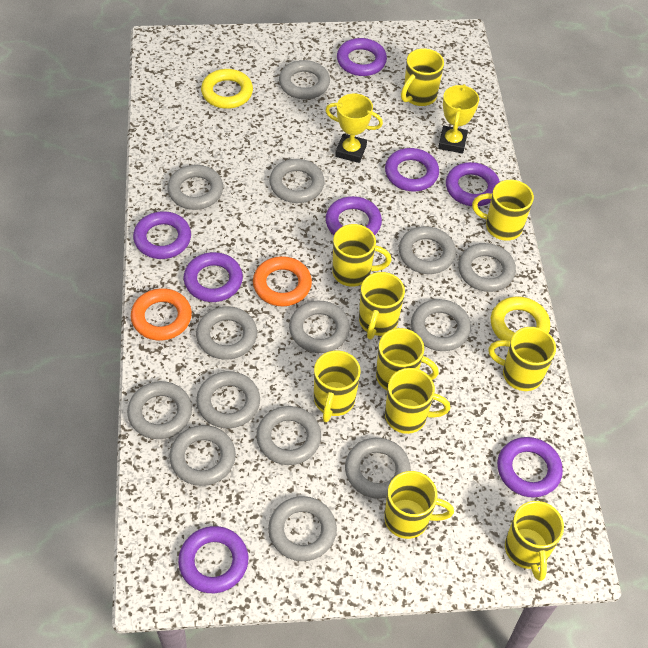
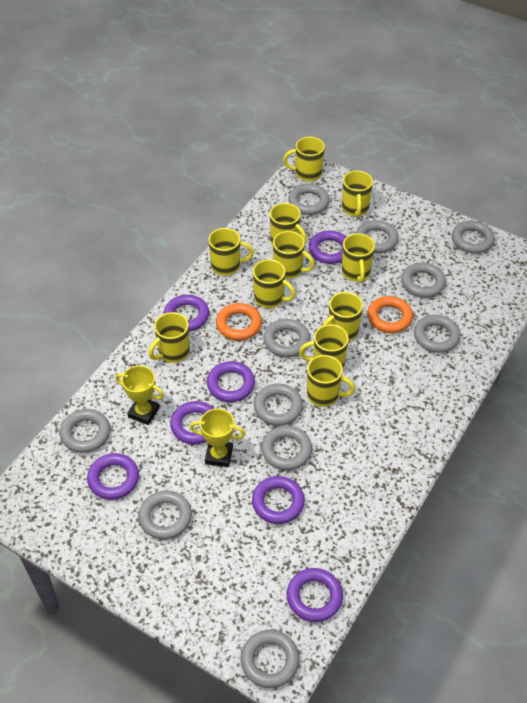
grey ring: [127,381,192,439] [167,165,223,210] [169,425,236,486] [196,306,257,360] [196,371,260,428] [256,406,321,465] [268,496,337,561] [269,159,325,203] [279,60,330,99] [289,301,350,353] [345,438,411,499] [399,226,456,274] [411,299,471,351] [458,243,516,292] = 14 -> [60,409,110,453] [138,491,192,540] [241,630,300,688] [254,384,303,426] [261,426,312,470] [263,319,310,357] [288,184,330,215] [356,220,399,253] [401,262,446,298] [414,315,461,353] [452,221,495,254] = 11
purple ring: [133,211,191,259] [178,526,248,593] [184,252,243,302] [325,196,382,235] [337,38,387,76] [385,148,439,191] [446,162,500,206] [497,437,563,498] = 8 -> [87,453,139,500] [164,295,209,331] [170,401,214,444] [207,361,255,402] [252,476,305,524] [287,568,343,622] [309,231,346,264] = 7
yellow mug: [314,350,361,422] [332,224,392,287] [359,272,405,339] [376,328,439,390] [384,471,454,539] [385,368,450,434] [401,48,444,106] [472,180,534,241] [488,327,556,391] [505,501,564,581] = 10 -> [149,312,190,363] [208,228,254,276] [253,259,296,308] [270,203,307,245] [273,231,315,279] [283,137,325,182] [299,324,349,368] [307,355,355,407] [322,292,363,341] [342,170,373,217] [342,233,375,283] = 11
yellow ring: [201,69,253,109] [491,296,550,341] = 2 -> none = 0

